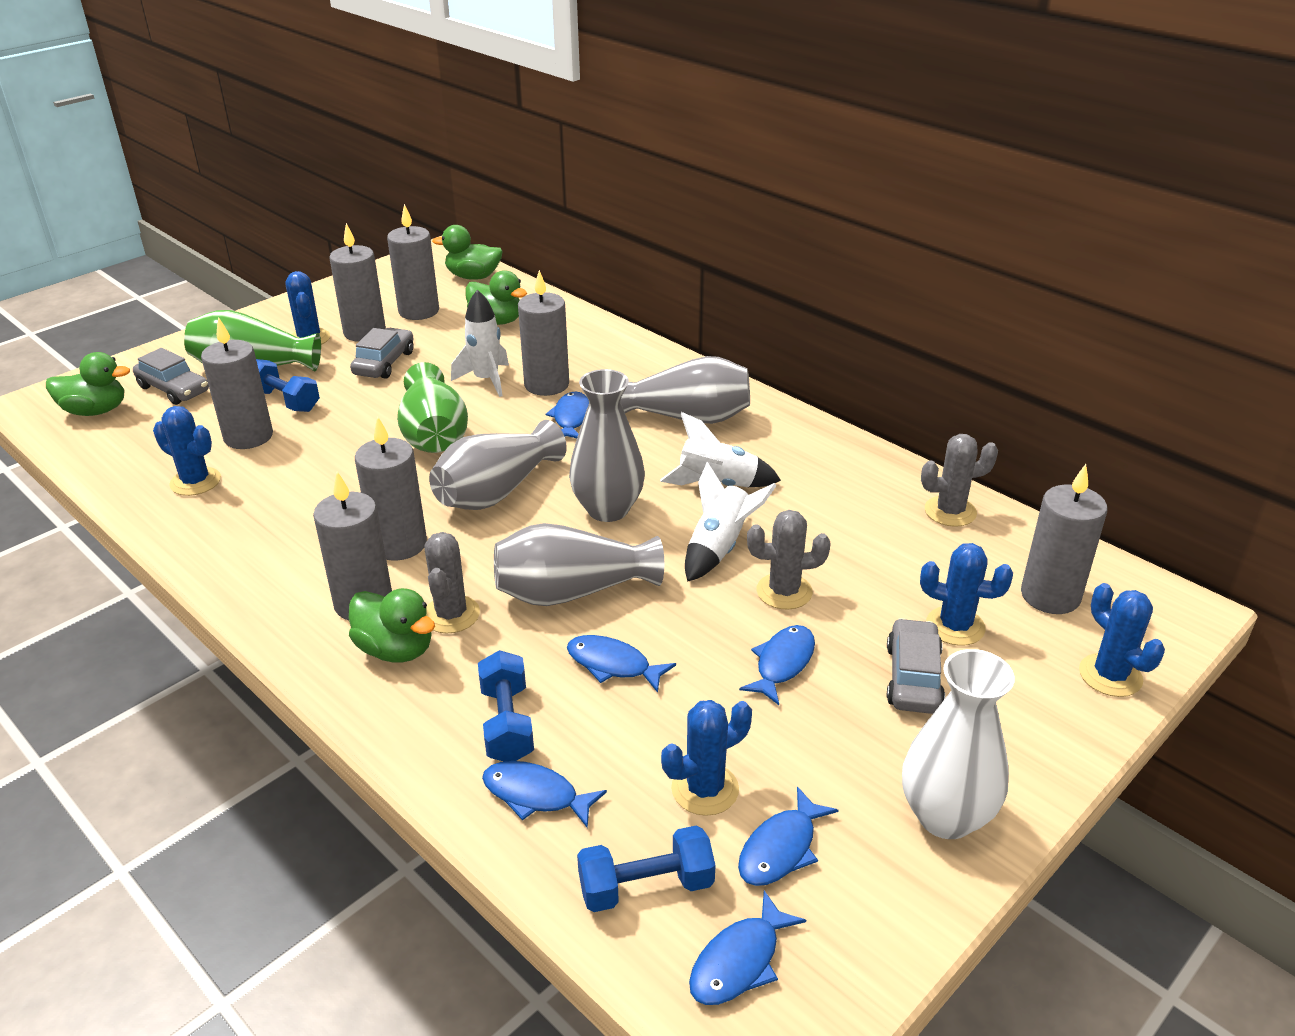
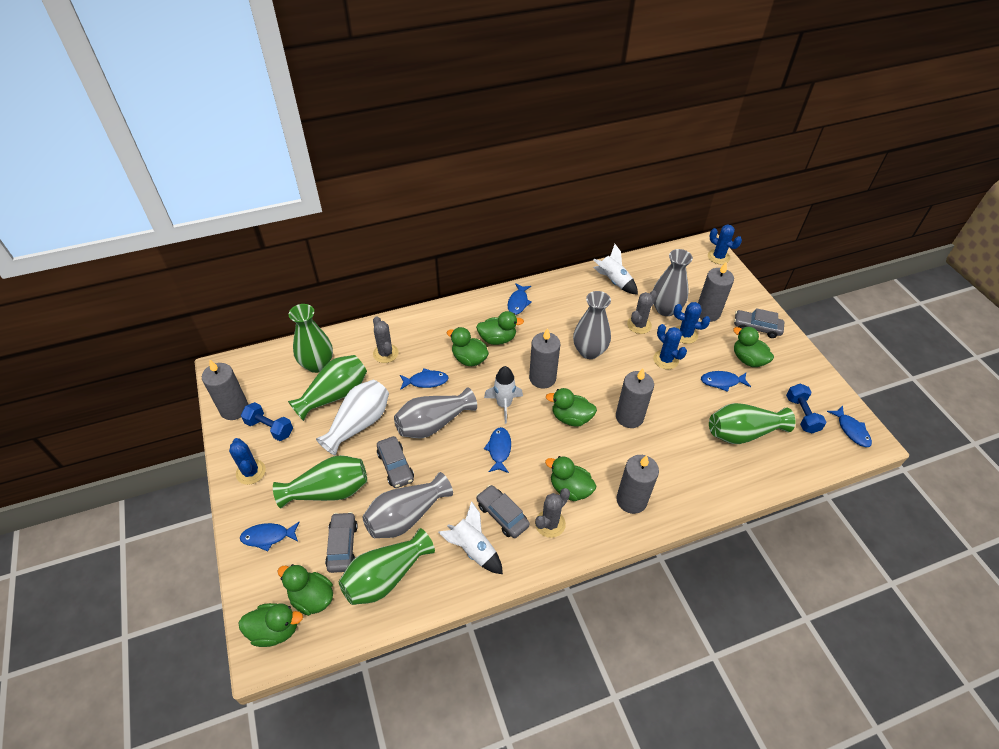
blue cactus: [153,406,221,496] [286,271,330,345] [661,700,752,816] [920,543,1013,646] [1079,583,1165,697] = 5 -> [229,438,266,485] [653,324,687,369] [673,302,710,344] [708,225,742,264] = 4
blue dumbbell: [256,359,320,412] [478,650,534,761] [577,826,716,912] = 3 -> [241,402,293,441] [786,384,826,433] = 2
green duck: [46,352,130,416] [349,588,435,662] [432,225,503,280] [465,270,527,325] = 4 -> [238,603,303,647] [278,564,333,616] [447,327,489,366] [476,311,524,345] [545,456,596,501] [546,388,597,426] [733,326,774,367] = 7
green vase: [184,310,321,372] [397,362,468,453] = 2 -> [273,455,367,509] [288,355,367,421] [289,304,333,373] [339,528,435,605] [709,403,796,444] = 5
grey candle: [201,317,273,449] [313,472,392,620] [329,223,386,342] [355,416,427,561] [387,204,439,320] [518,270,569,396] [1021,464,1108,614] = 7 -> [202,360,248,420] [529,328,560,388] [616,369,654,428] [617,455,659,514] [698,262,734,322] = 5
grey car: [133,348,209,405] [350,328,413,379] [887,618,945,714] = 3 -> [325,512,358,573] [377,436,414,488] [476,485,530,538] [734,308,784,338] = 4

